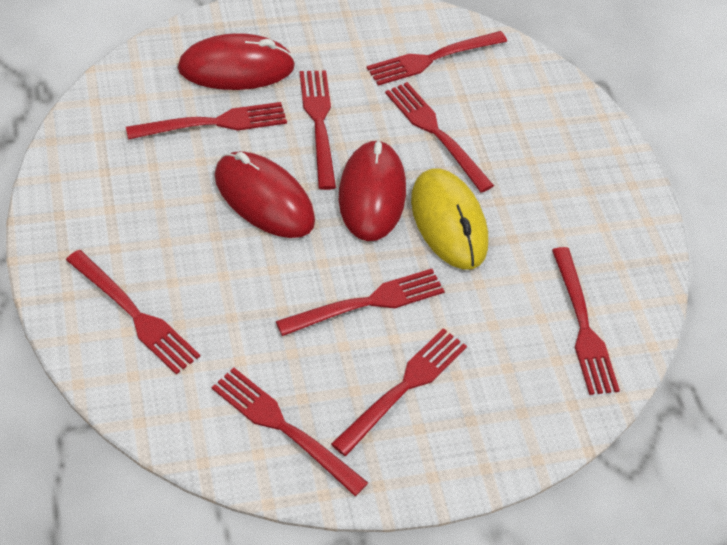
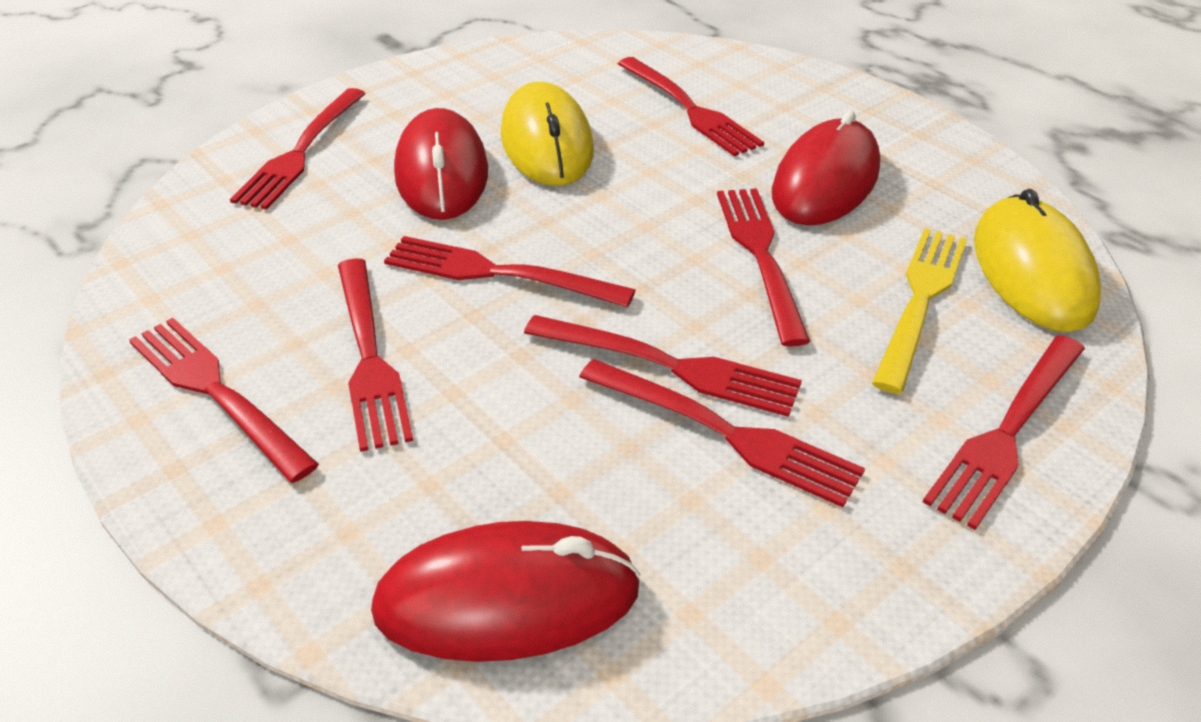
yellow fork: none = 0 -> [872,228,967,394] = 1
yellow mouse: [411,169,488,270] = 1 -> [501,82,594,186] [974,189,1101,332] = 2

